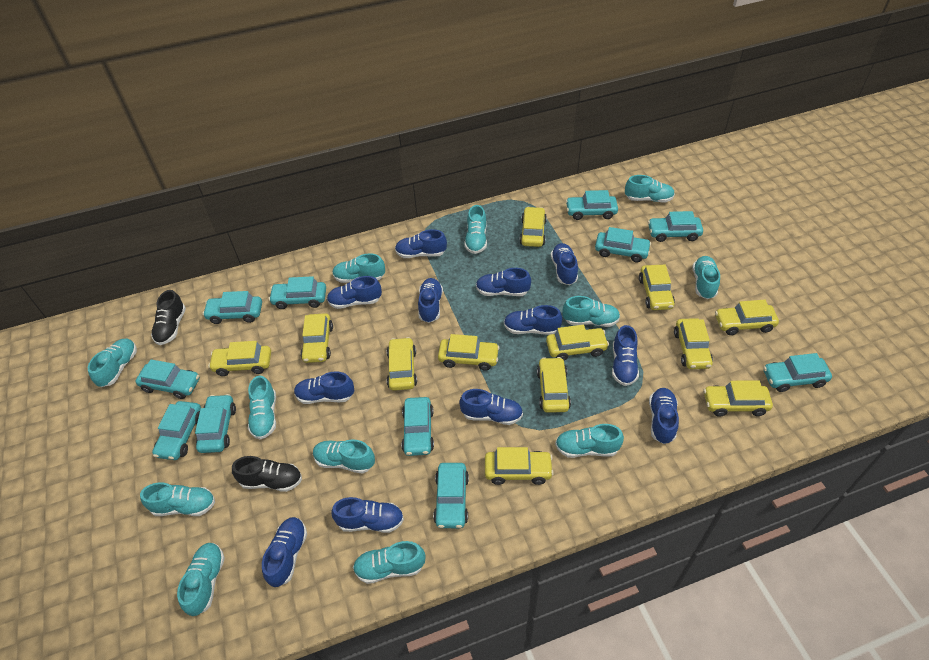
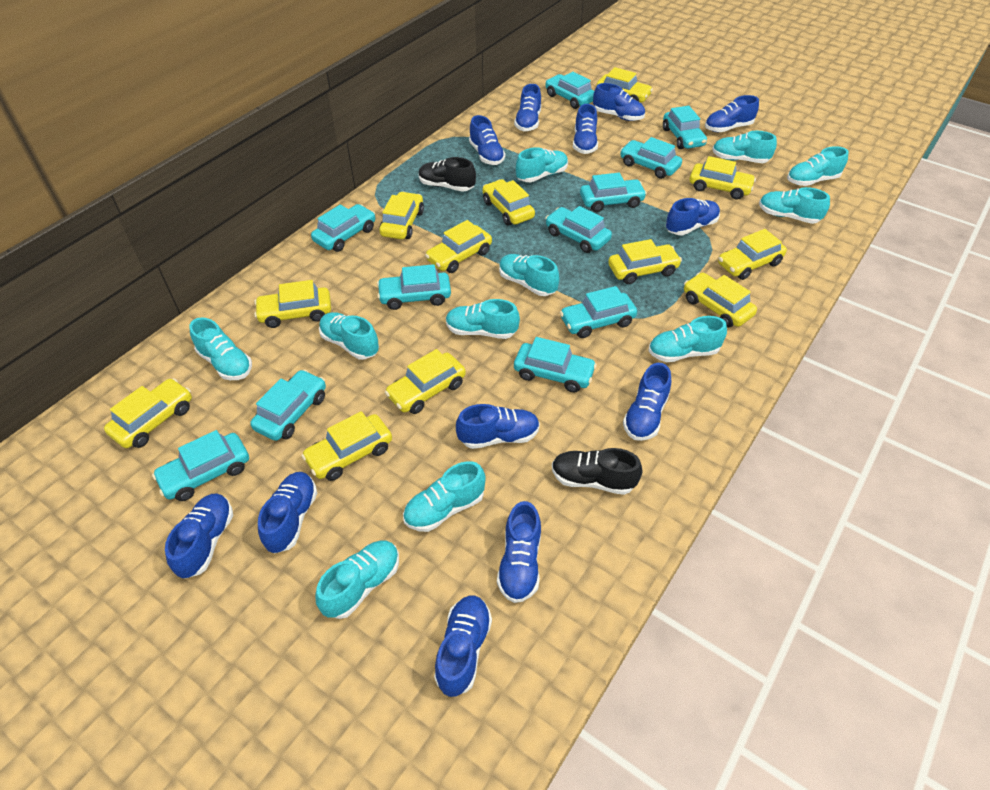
turquoise shoe: [88,339,137,387] [140,482,215,516] [177,543,225,616] [248,376,276,440] [313,439,375,474] [332,253,385,283] [353,541,425,584] [464,205,487,254] [555,424,624,458] [562,296,620,327] [625,175,675,202] [692,256,720,299] = 12 -> [190,317,252,380] [315,540,399,619] [319,312,379,359] [403,461,486,532] [446,299,520,339] [499,254,559,296] [516,147,568,182] [648,316,727,362] [712,131,777,163] [759,187,830,224] [787,146,848,186] = 11

